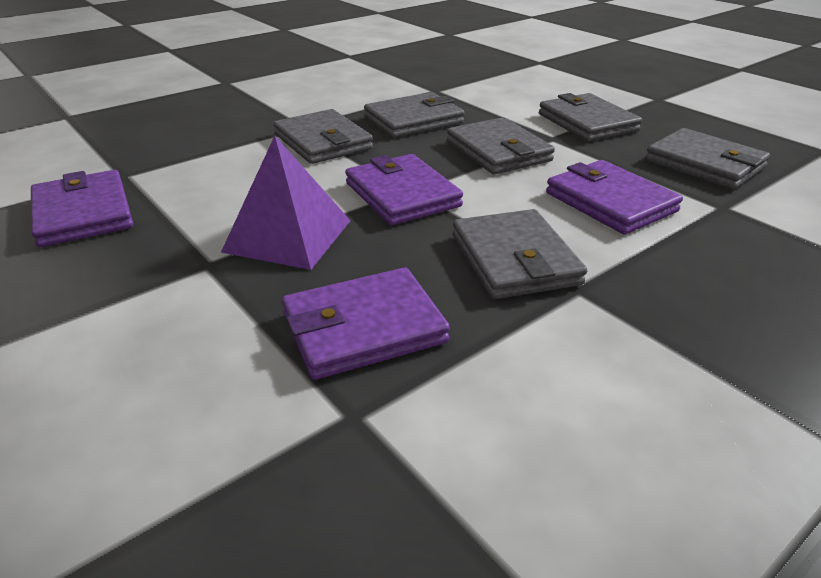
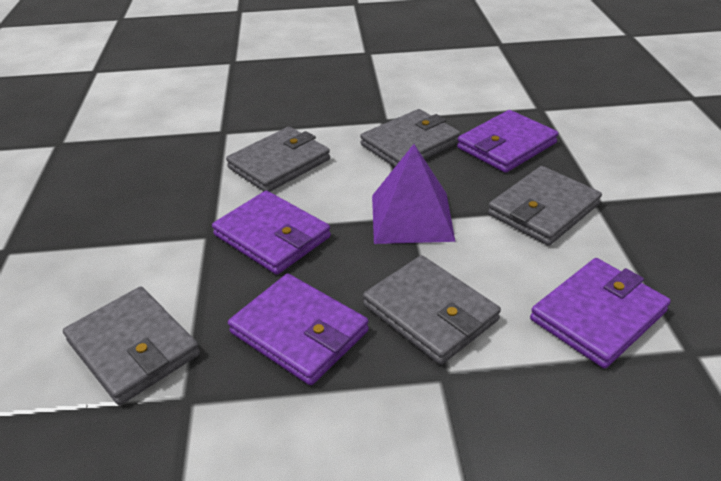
grey wallet: [274,109,373,164] [364,92,464,138] [447,117,555,174] [453,209,587,299] [539,93,642,142] [645,128,770,189] = 6 -> [63,287,200,405] [226,127,330,192] [360,109,461,167] [363,255,501,365] [488,166,602,246] = 5

